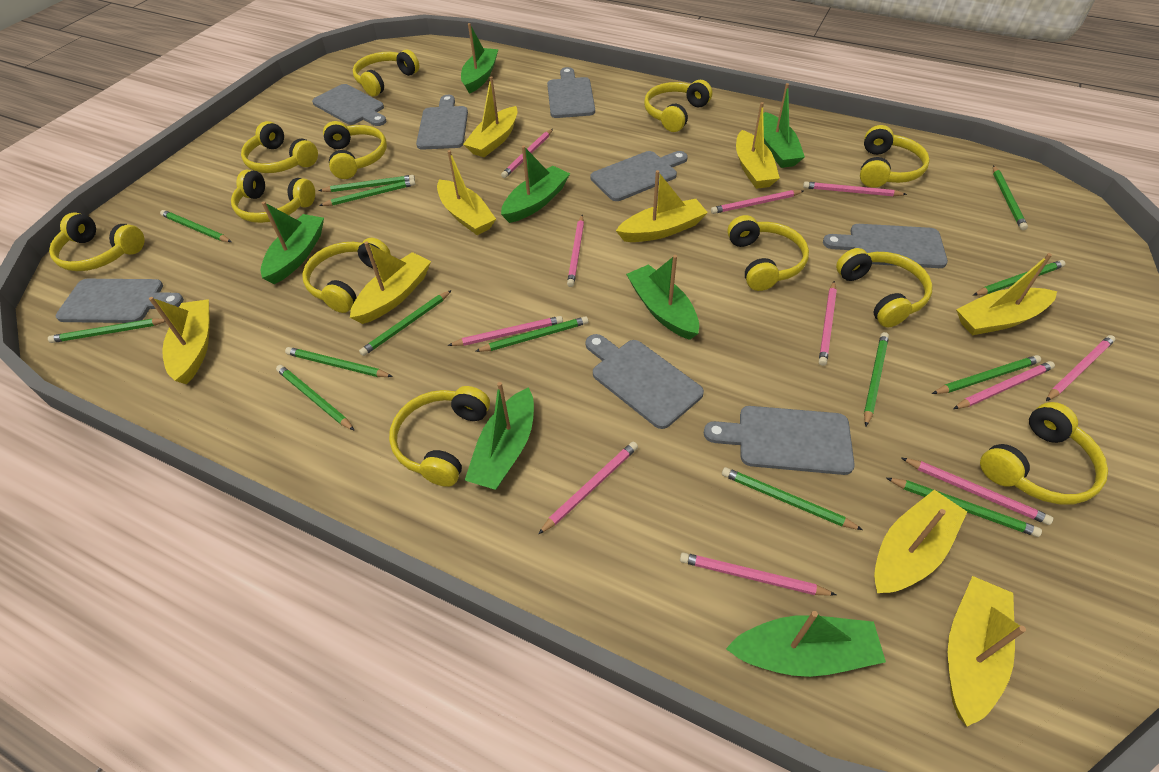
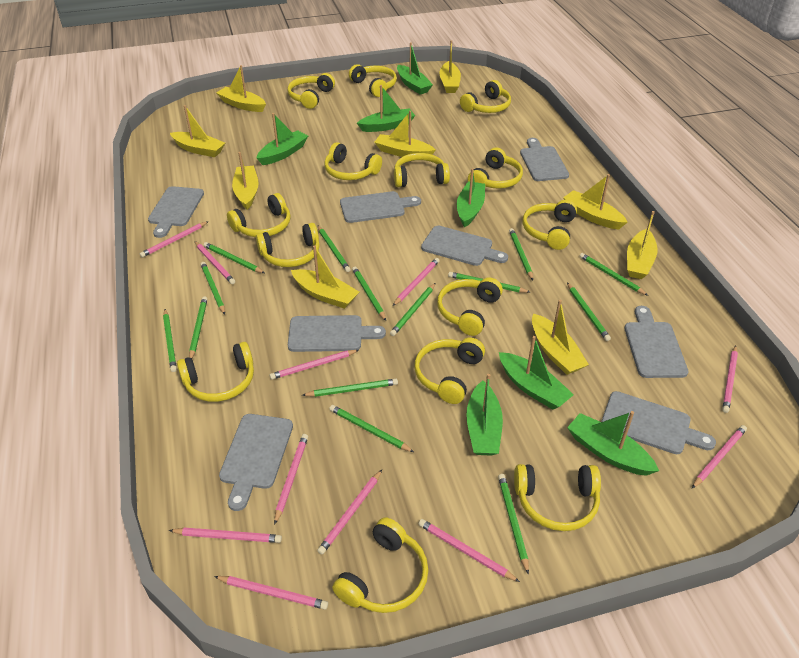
yellow headphones: [49,213,144,271] [231,170,315,223] [241,121,318,173] [302,238,391,313] [323,121,387,179] [353,50,419,96] [389,386,490,487] [644,80,712,132] [727,215,809,291] [836,248,933,327] [860,125,930,188] [980,402,1108,504] = 12 -> [177,342,254,402] [227,193,291,237] [256,223,320,267] [287,73,335,109] [324,142,382,180] [332,517,428,613] [349,64,397,97] [394,153,450,187] [415,338,485,404] [437,277,503,336] [460,80,511,113] [468,147,523,189] [514,464,601,531] [522,200,577,250] = 14

